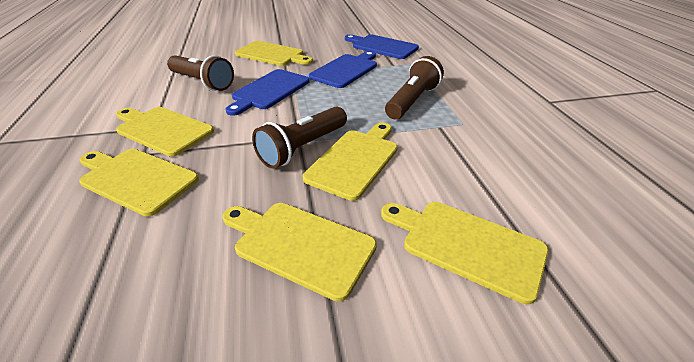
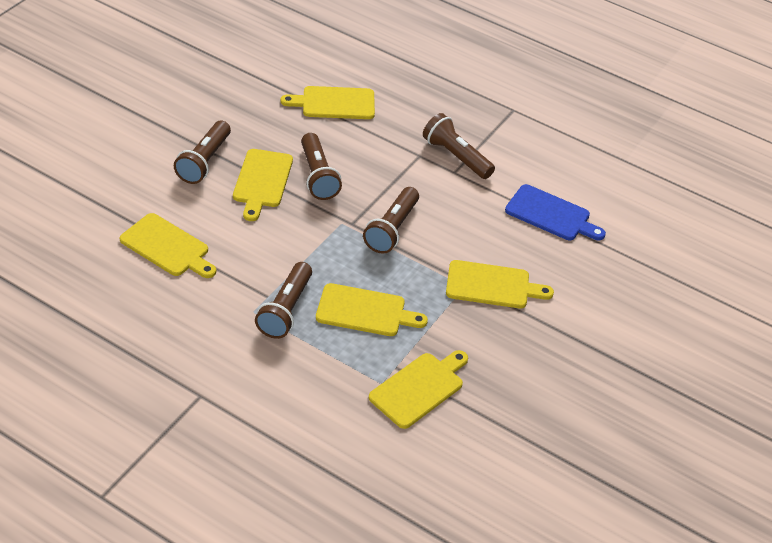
blue cutting board: [225,69,310,116] [309,51,377,88] [345,35,419,59] = 3 -> [505,184,606,240] = 1
brown flashlight: [167,55,234,91] [252,107,347,169] [385,56,444,119] = 3 -> [174,121,231,184] [255,262,312,339] [301,133,342,200] [363,187,419,254] [423,113,495,179] = 5

